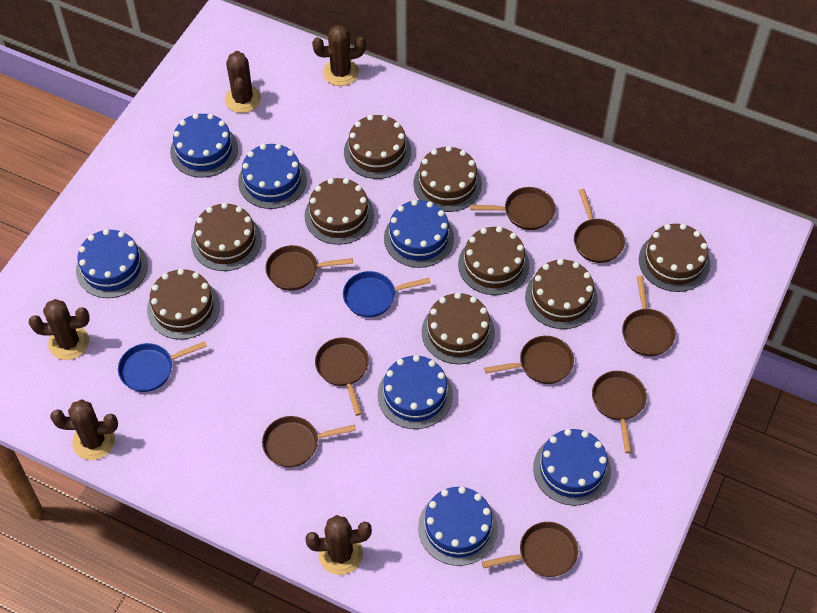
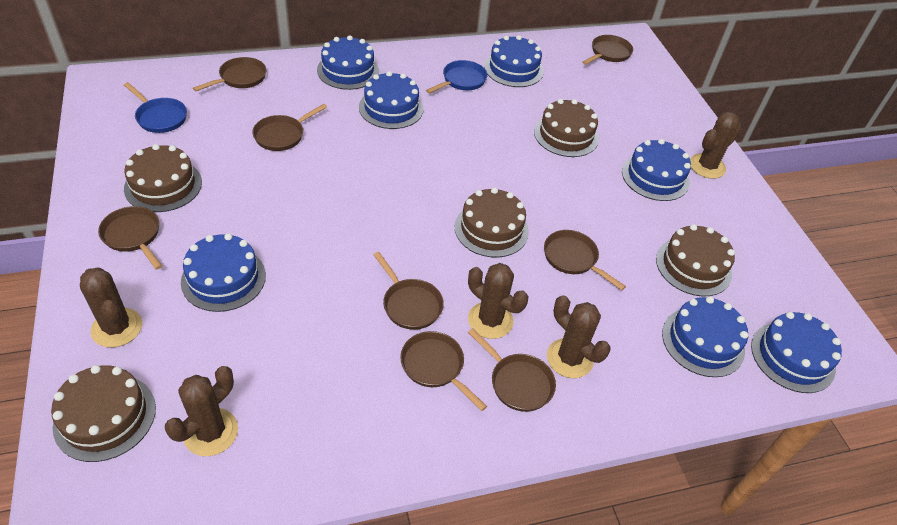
brown cake: [147,269,220,340] [191,203,262,271] [304,178,374,245] [344,115,411,179] [413,146,482,212] [422,293,495,364] [458,226,529,295] [525,259,598,329] [639,224,710,292] = 9 -> [51,365,156,462] [124,144,202,212] [455,188,529,258] [534,99,599,157] [656,224,735,296] = 5
brown pan: [262,416,356,467] [265,245,353,291] [315,337,369,416] [470,187,555,230] [482,522,578,577] [484,336,574,384] [574,189,625,263] [592,371,647,453] [622,276,676,356] = 9 -> [98,206,162,270] [193,57,266,91] [252,104,327,151] [373,252,444,330] [400,331,487,411] [468,328,556,412] [544,230,626,290] [582,35,633,65] = 8

